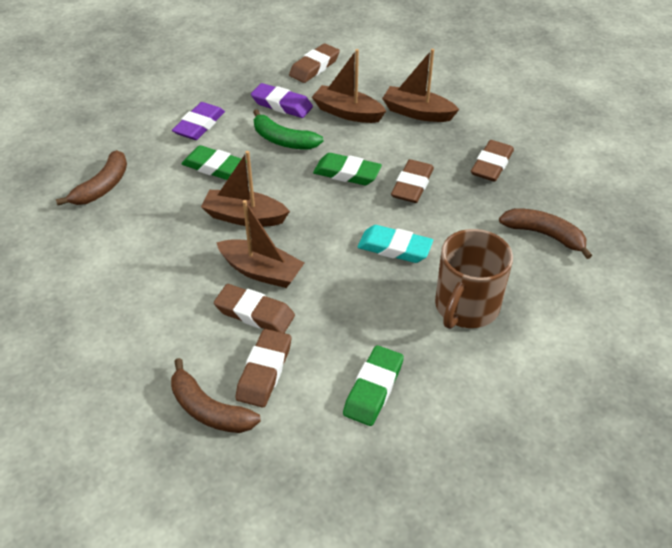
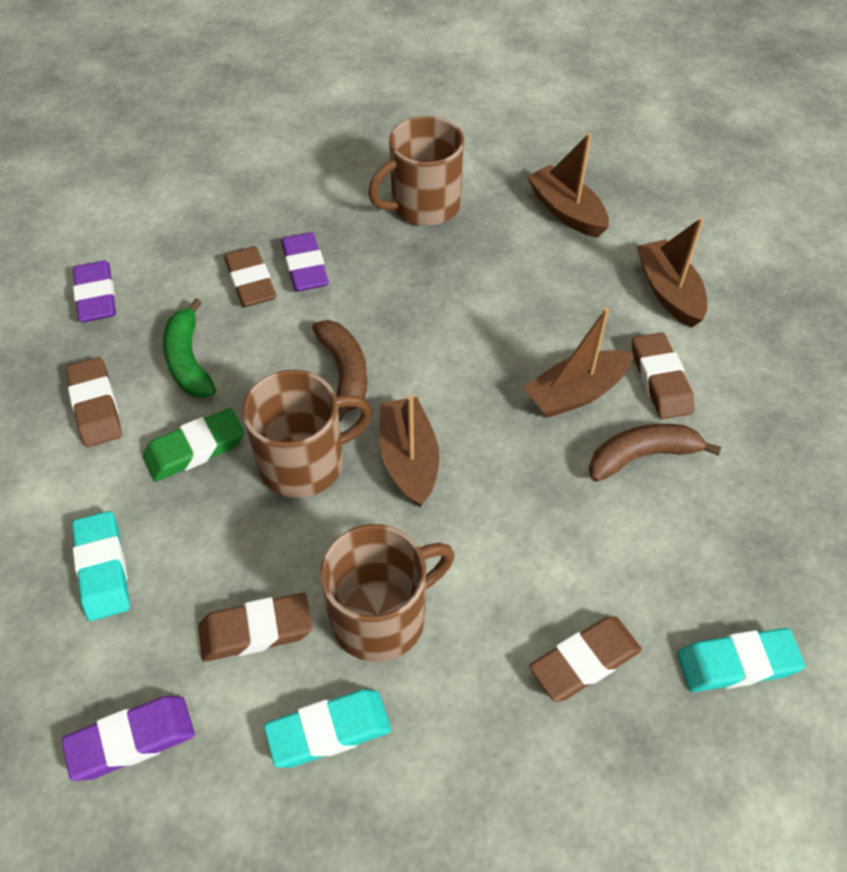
brown banana: [56,150,127,205] [171,358,261,433] [499,208,592,259] = 3 -> [312,320,367,423] [589,424,721,482] = 2
brown mug: [435,229,513,329] = 1 -> [242,370,373,498] [320,524,454,662] [368,116,464,226] = 3
green eraser: [182,145,247,180] [313,153,382,185] [343,345,404,426] = 3 -> [143,408,244,482] = 1
purple eraser: [172,102,225,140] [251,83,313,118] = 2 -> [62,696,195,781] [73,261,116,322] [281,232,329,292] = 3
turquoise eraser: [358,225,433,263] = 1 -> [72,511,130,621] [264,689,391,768] [677,628,805,692] = 3

